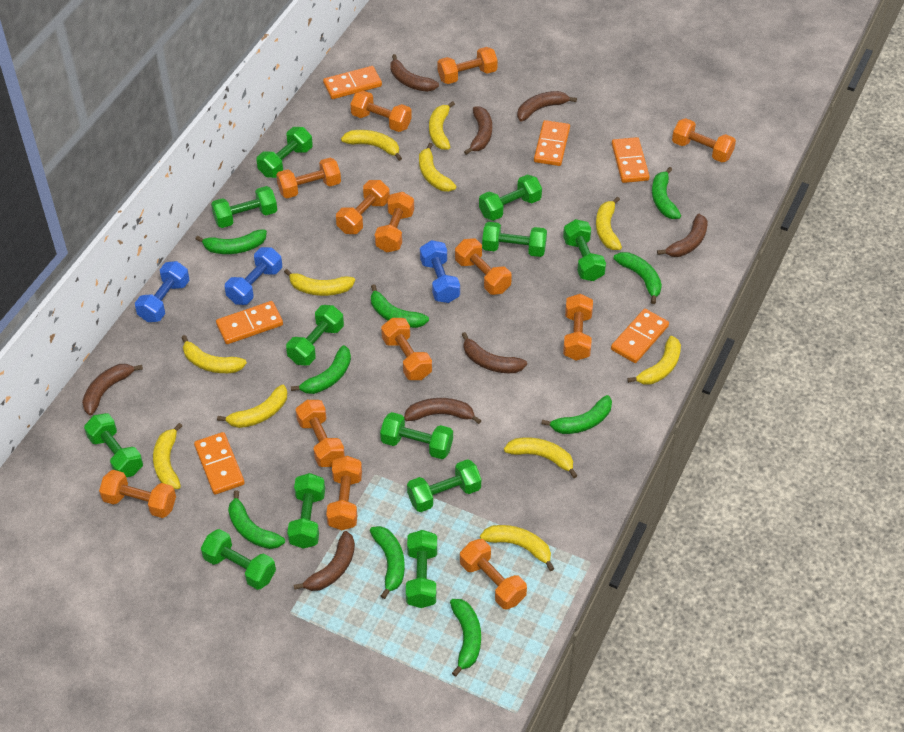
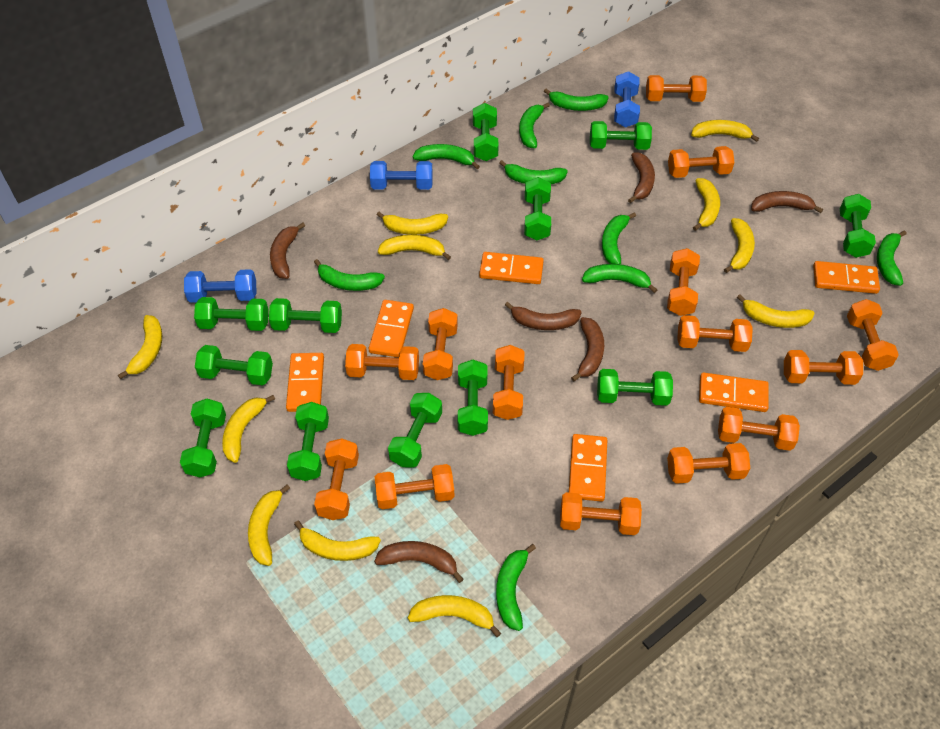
brown banana: [82,364,143,416] [294,531,355,591] [390,54,439,92] [404,398,482,424] [461,332,527,373] [464,106,492,155] [517,91,577,121] [657,214,708,257] = 8 -> [270,223,305,279] [374,541,464,583] [505,302,582,330] [571,317,604,382] [628,152,655,203] [751,191,823,213] = 6
orange dumbbell: [99,470,176,518] [276,158,341,198] [296,400,345,467] [326,456,362,530] [336,180,390,234] [350,91,412,132] [375,192,414,252] [381,318,432,380] [438,47,498,84] [455,238,512,295] [460,539,527,610] [563,294,593,361] [672,118,736,162] = 13 -> [314,438,359,520] [345,344,419,380] [375,464,454,510] [423,308,458,380] [493,345,524,420] [560,492,642,535] [646,75,707,102] [667,248,700,316] [667,443,750,484] [668,146,734,178] [677,315,753,352] [718,407,800,451] [784,350,863,385] [847,299,899,371] = 14

